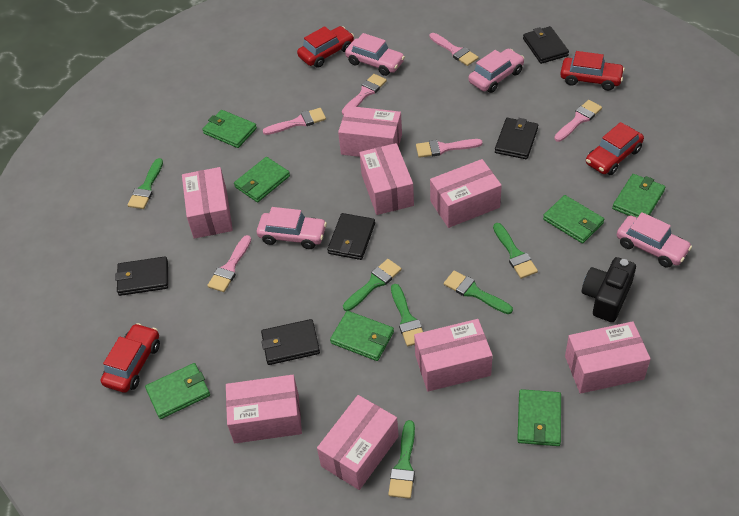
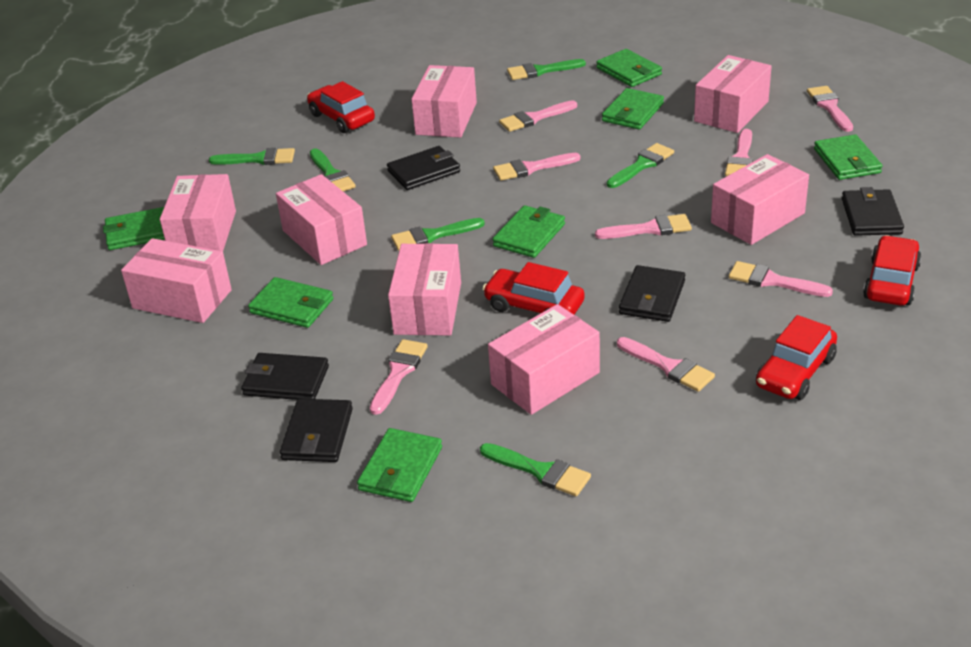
black camera: [582,257,636,322] = 1 -> none = 0
pink brush: [207,235,251,292] [263,108,326,135] [342,74,387,115] [416,139,483,158] [429,33,479,66] [554,100,602,142] = 6 -> [370,339,428,415] [493,153,581,181] [499,100,577,132] [595,214,692,239] [617,337,715,392] [725,129,753,176] [729,261,833,297] [807,86,853,132] = 8
pink car: [257,207,327,249] [345,33,405,76] [468,49,525,93] [617,212,692,268] = 4 -> none = 0

